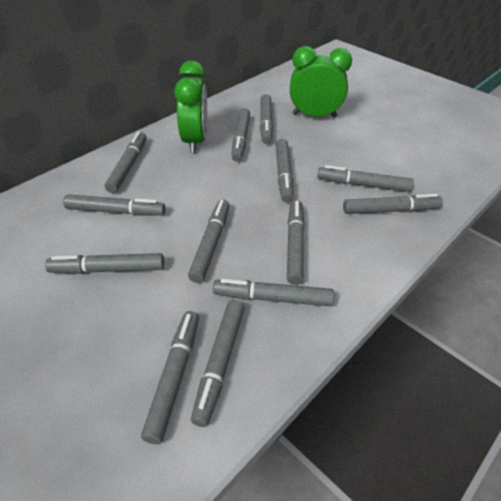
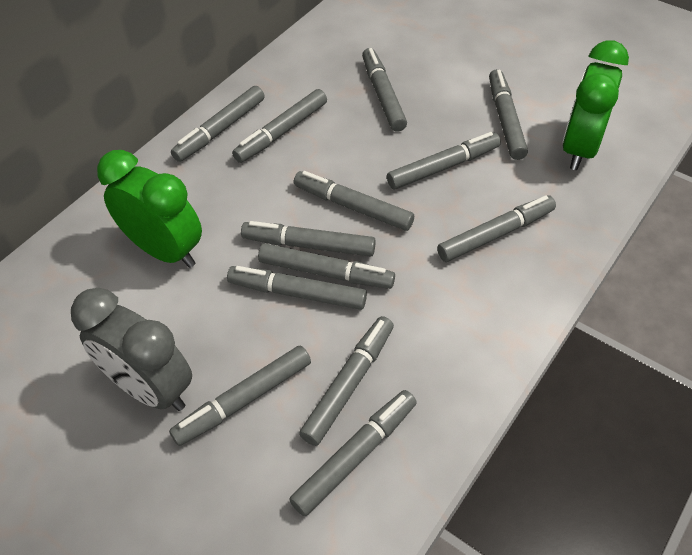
grey clock: none = 0 -> [71,288,192,411] = 1

